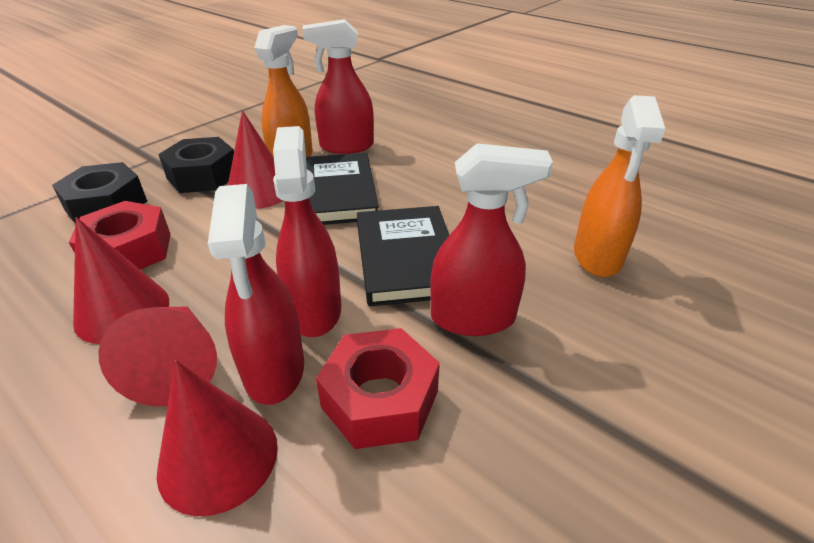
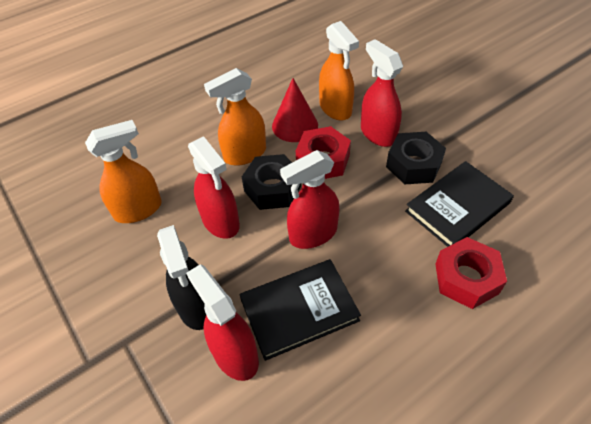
black spray bottle: none = 0 -> [157,225,206,330] = 1
orange spray bottle: [254,25,313,157] [574,95,665,277] = 2 -> [85,120,162,223] [204,68,266,166] [319,21,359,120] = 3
red cone: [73,217,169,344] [99,306,217,406] [157,360,278,516] [228,110,283,209] = 4 -> [272,78,318,142] = 1

